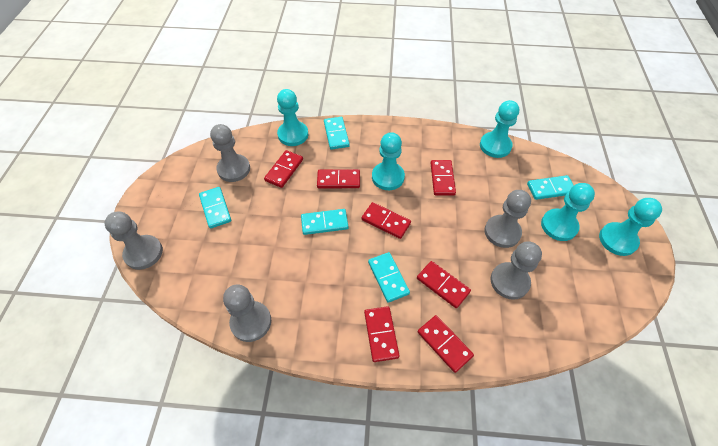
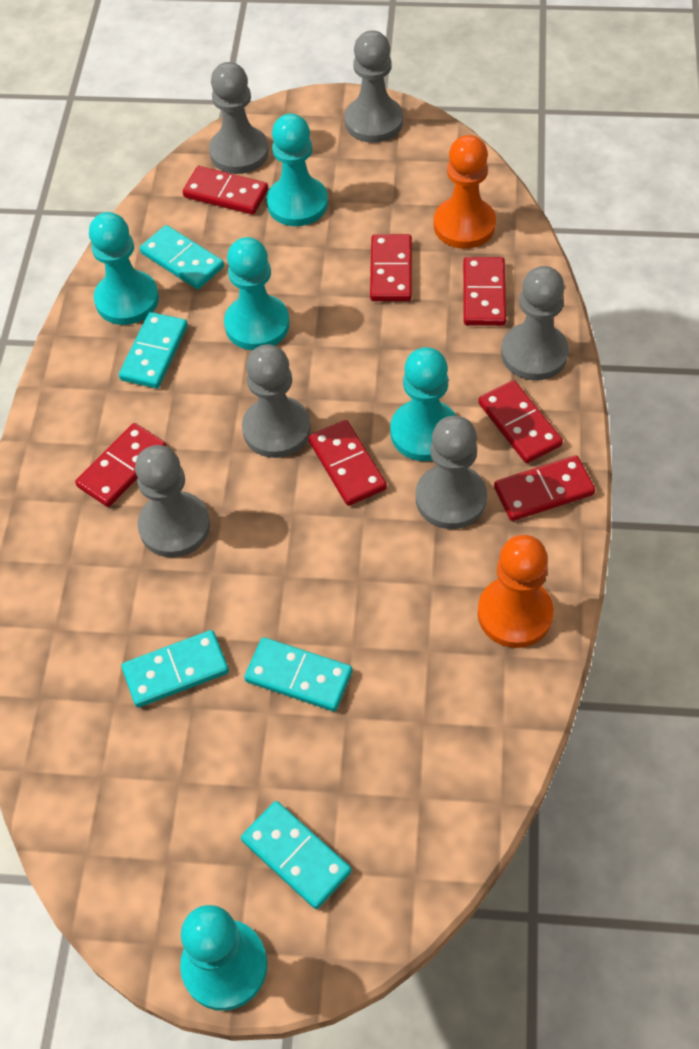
grey pawn: [104,212,163,270] [210,124,250,182] [223,285,271,342] [484,190,531,248] [491,241,542,300] = 5 -> [135,445,210,557] [209,62,269,174] [242,344,311,458] [345,30,403,143] [416,416,487,529] [501,266,569,380] = 6
orange pawn: none = 0 -> [434,135,496,249] [477,535,554,648] = 2

